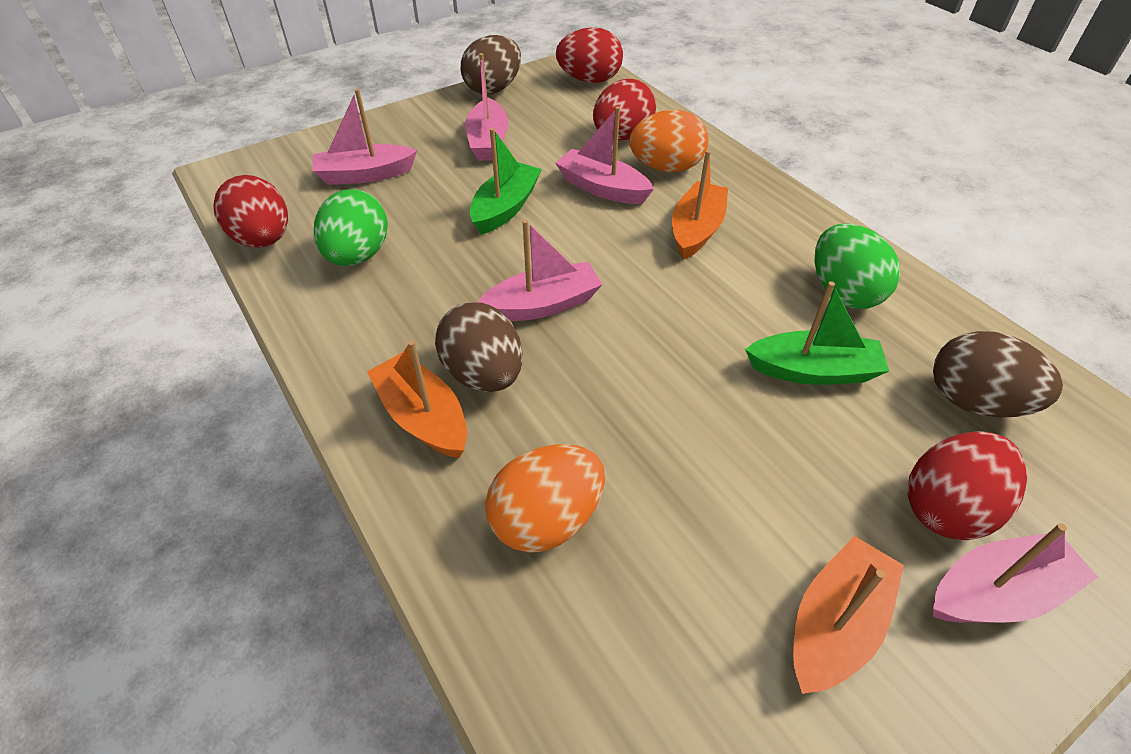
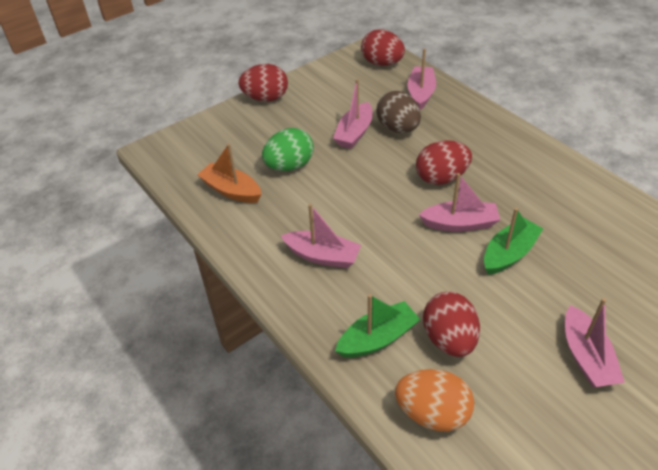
brown egg: [435,302,523,392] [461,35,521,95] [933,331,1063,417] = 3 -> [376,91,421,133] = 1
green egg: [314,189,388,266] [815,224,900,309] = 2 -> [262,128,314,171] = 1
orange boat: [367,340,467,458] [672,150,728,260] [793,536,904,694] = 3 -> [197,144,262,203] = 1
orange egg: [485,444,605,553] [629,110,709,172] = 2 -> [395,369,474,432] = 1

